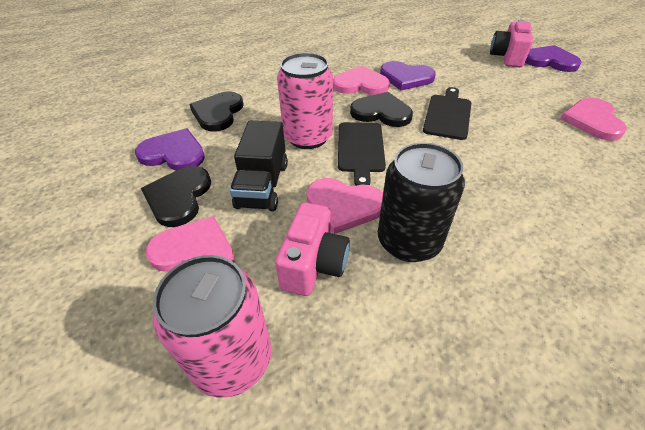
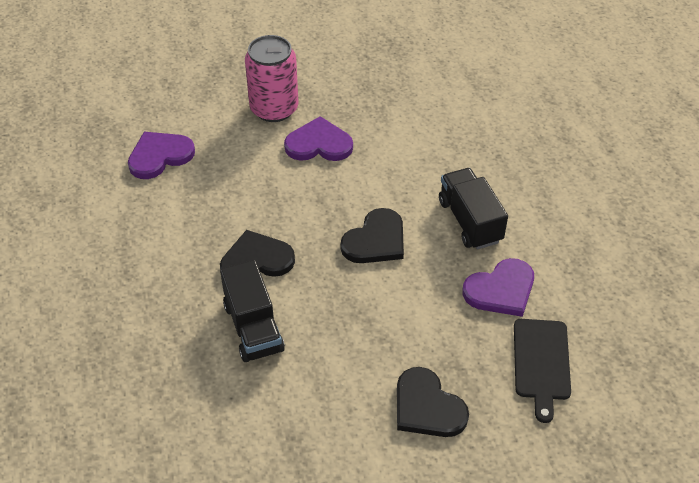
black can: [378,143,465,262] = 1 -> none = 0
black cutting board: [338,122,386,186] [423,87,471,140] = 2 -> [514,319,571,423] = 1
black truck: [230,121,288,211] = 1 -> [220,260,285,362] [439,168,508,250] = 2
pink camera: [275,202,350,296] [490,20,533,67] = 2 -> none = 0
pink can: [153,255,271,398] [277,53,333,149] = 2 -> [245,35,299,122] = 1
pink heart: [146,216,234,272] [307,178,383,234] [333,66,390,95] [560,98,627,141] = 4 -> none = 0

